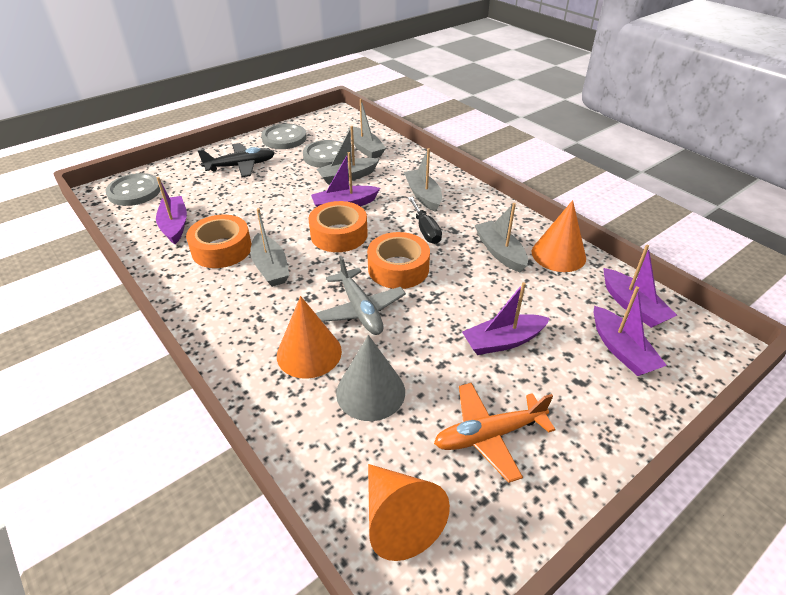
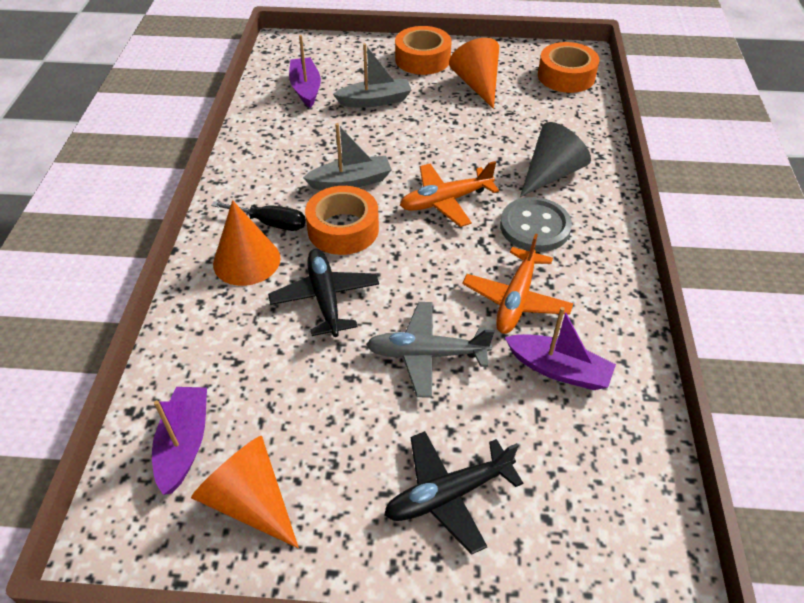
black plane: [198,143,275,177] = 1 -> [268,249,379,337] [384,431,523,555] = 2
grey boat: [251,208,289,287] [317,126,379,185] [348,99,386,158] [404,148,442,212] [475,203,528,272] = 5 -> [303,123,392,190] [333,43,412,108] = 2
grey button: [106,173,161,206] [261,124,307,149] [303,140,342,168] = 3 -> [500,197,572,252] = 1
orange plane: [434,383,556,483] = 1 -> [400,161,499,227] [462,233,573,334] = 2
purple boat: [156,177,187,244] [311,152,380,207] [462,282,550,355] [594,286,667,376] [603,245,677,328] = 5 -> [152,387,207,495] [289,35,321,108] [505,307,616,390] = 3

